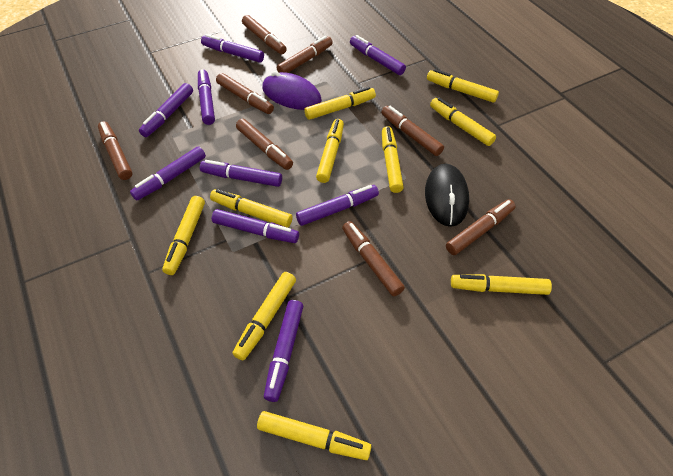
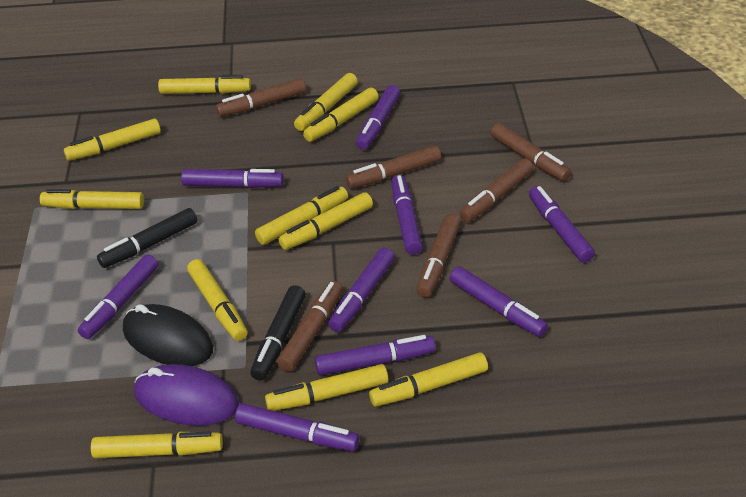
black marker: none = 0 -> [97,208,197,268] [250,285,306,381] = 2
brown marker: [98,121,132,180] [216,73,274,114] [236,119,293,170] [242,15,287,54] [277,35,333,73] [342,221,405,296] [381,106,444,156] [446,199,515,255] = 8 -> [216,78,306,117] [277,281,343,372] [346,146,441,189] [416,214,461,297] [459,158,533,222] [491,123,571,181] = 6
yellow marker: [162,196,205,275] [210,189,293,228] [233,272,296,360] [257,411,372,460] [304,87,376,120] [316,119,344,183] [382,126,404,193] [427,69,499,103] [430,97,496,146] [451,274,552,295] = 10 -> [40,189,144,209] [64,119,161,161] [91,431,223,458] [158,75,251,94] [187,259,248,341] [255,186,348,245] [265,364,389,411] [278,192,373,250] [294,73,358,131] [303,87,379,142] [369,352,488,407] = 11

